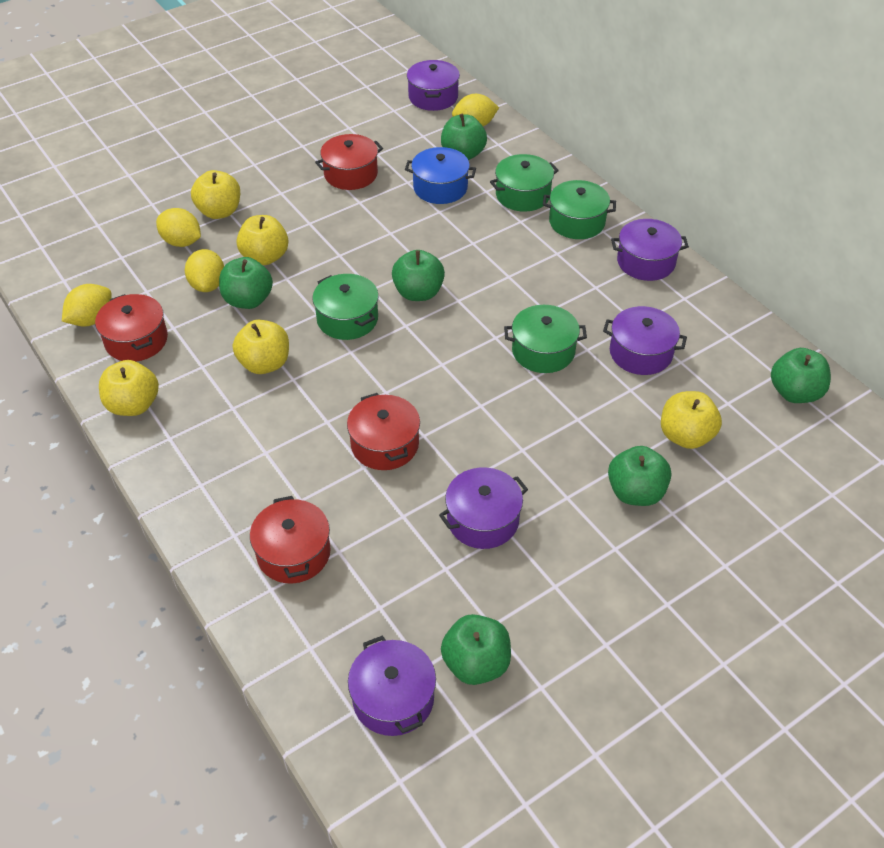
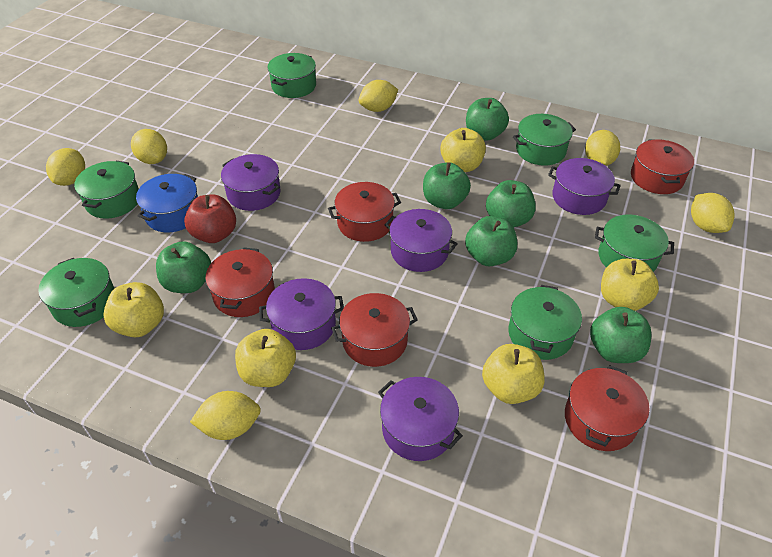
green pot: [312,274,379,340] [490,154,559,212] [504,305,587,373] [543,180,616,239] = 4 -> [38,258,115,327] [74,161,139,219] [268,53,316,98] [508,285,582,360] [513,114,576,166] [595,215,674,272] = 6
red apple: none = 0 -> [184,195,236,243] = 1
red pot: [95,294,168,362] [250,496,331,584] [315,134,383,190] [347,393,420,470] = 4 -> [206,247,275,317] [328,182,401,242] [331,293,418,367] [565,365,649,451] [631,139,694,194] = 5
yellow lemon: [62,284,112,327] [156,208,201,247] [185,249,224,292] [452,94,499,126] = 4 -> [46,148,85,186] [131,129,167,164] [190,391,261,440] [359,80,398,112] [585,130,620,166] [691,193,735,233] = 6

